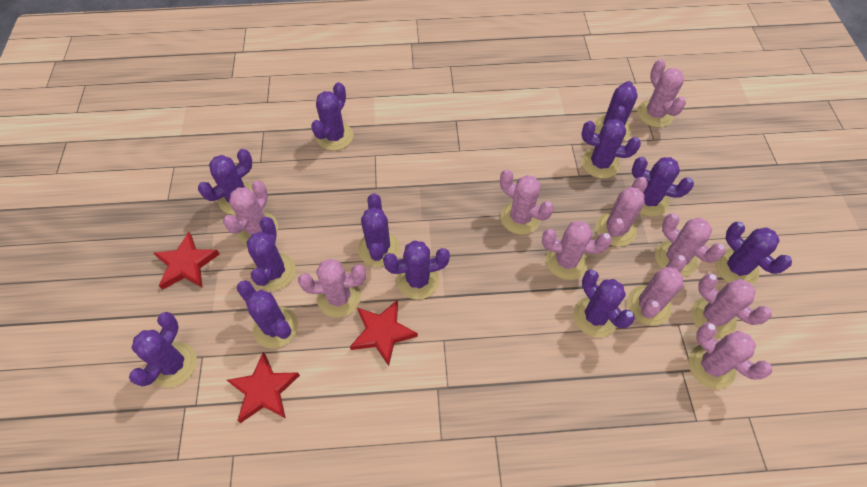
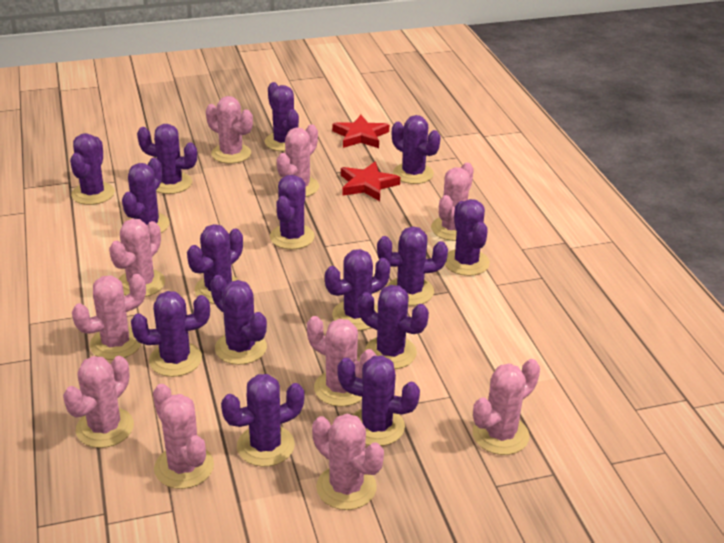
purple cactus: [129,312,197,387] [198,149,254,215] [237,280,298,349] [246,217,296,291] [311,82,353,151] [358,193,400,267] [383,240,450,299] [573,269,635,337] [581,119,641,179] [594,81,638,142] [632,157,694,217] [715,222,792,285] = 12 -> [70,133,115,205] [122,158,170,233] [131,291,210,377] [137,124,197,194] [187,224,243,304] [210,275,267,365] [221,374,305,467] [265,82,299,151] [270,175,315,249] [325,249,390,331] [337,355,420,446] [359,285,429,369] [377,226,448,306] [392,115,441,184] [445,199,490,276] = 15
red star: [154,232,220,290] [227,352,300,423] [350,300,418,366] = 3 -> [332,115,389,148] [341,161,400,201] = 2

